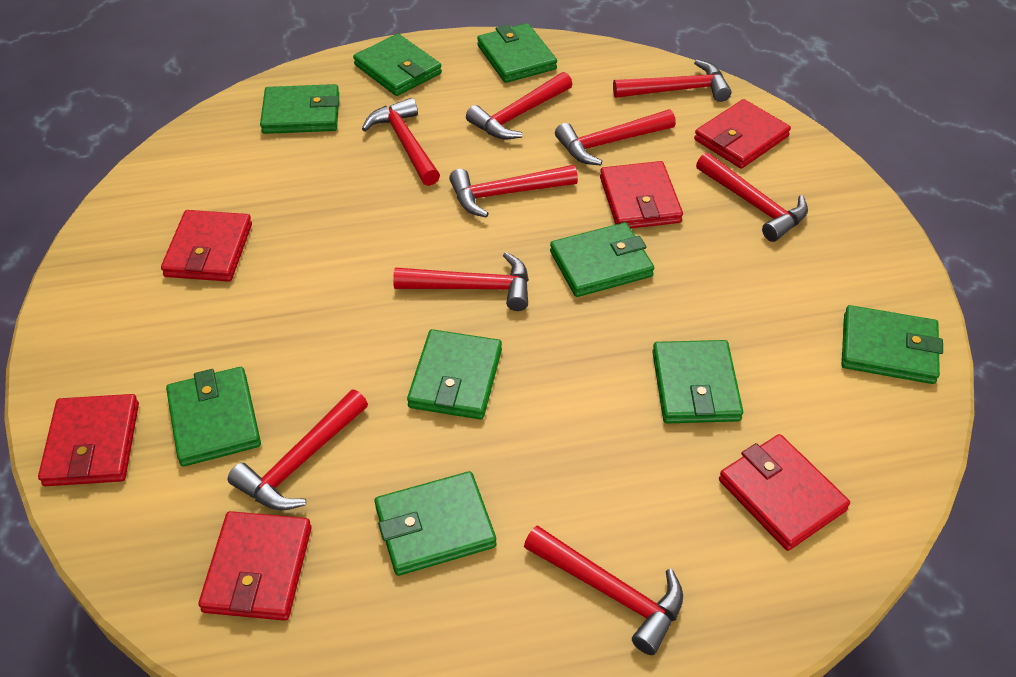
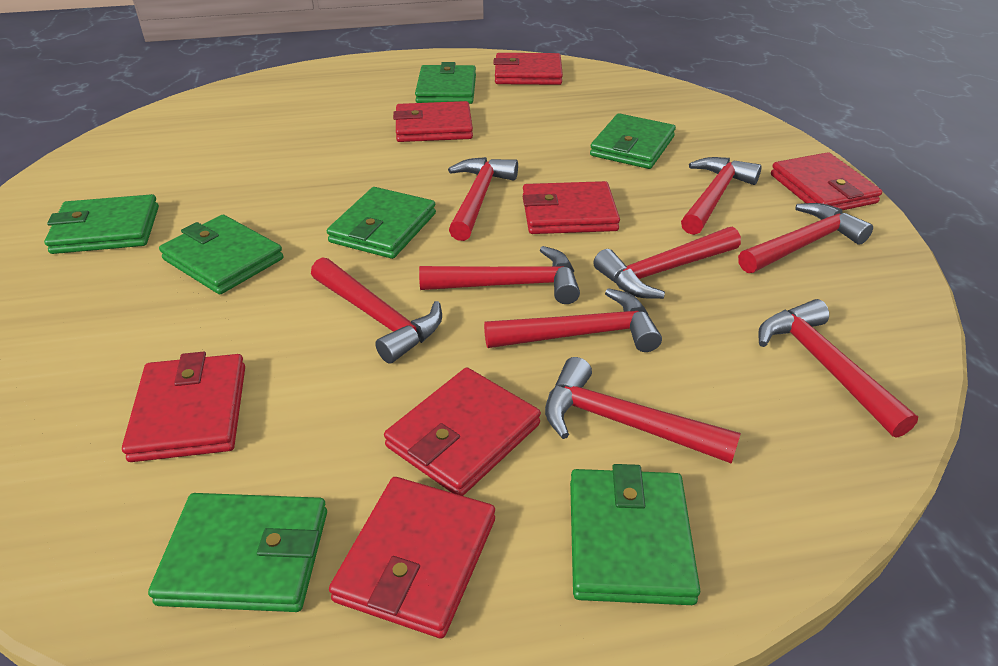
green wallet: [166,367,261,467] [260,84,339,134] [353,34,442,96] [375,471,496,576] [407,329,502,419] [477,23,557,83] [550,222,654,297] [652,340,743,423] [842,305,943,384] = 9 -> [44,194,159,254] [148,493,327,612] [159,215,283,294] [327,187,436,259] [415,62,476,104] [570,464,700,605] [590,113,676,169] = 7
red wallet: [38,394,139,486] [161,210,252,282] [198,511,312,621] [600,161,683,228] [694,99,791,169] [719,434,850,551] = 6 -> [122,352,245,462] [329,477,495,639] [384,367,541,496] [393,101,473,142] [493,53,563,85] [523,181,620,234] [771,152,882,210] = 7

